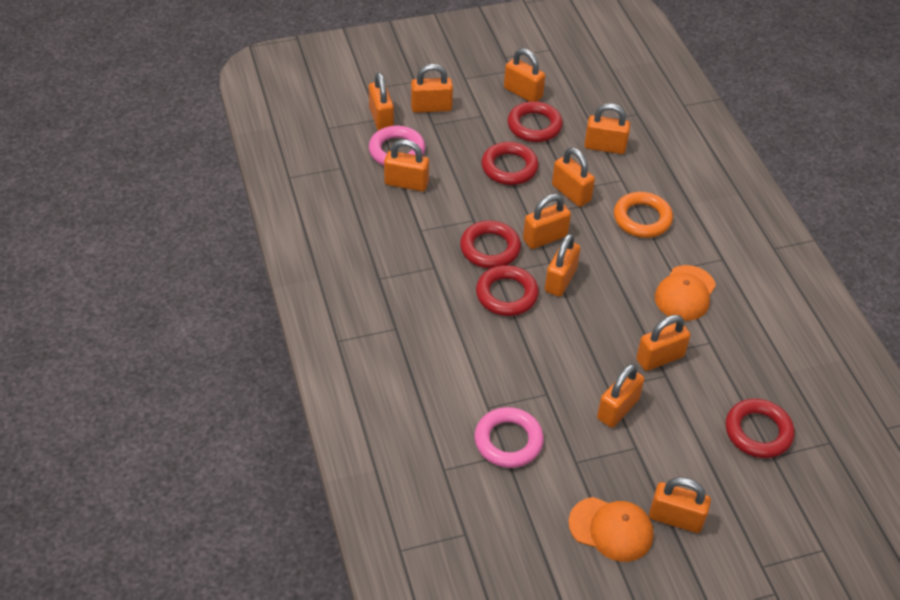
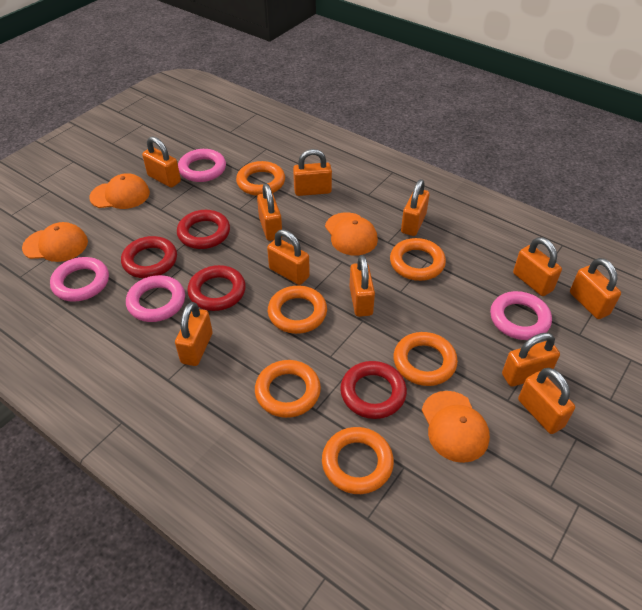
orange cap: [568,497,654,562] [655,265,716,321] = 2 -> [22,222,88,262] [89,173,150,209] [325,212,378,256] [422,391,490,463] = 4
orange ring: [614,192,673,238] = 1 -> [236,161,285,196] [255,360,321,418] [268,286,327,334] [322,427,394,494] [390,238,446,281] [393,332,458,386] = 6
pink ring: [369,126,425,166] [475,407,544,468] = 2 -> [50,257,109,302] [126,275,185,322] [178,149,226,182] [490,291,552,340] = 4
red ring: [460,221,521,269] [476,265,539,316] [481,142,539,185] [507,101,563,142] [726,398,794,458] = 5 -> [121,236,177,278] [177,210,230,249] [187,265,246,311] [340,361,407,419] = 4

